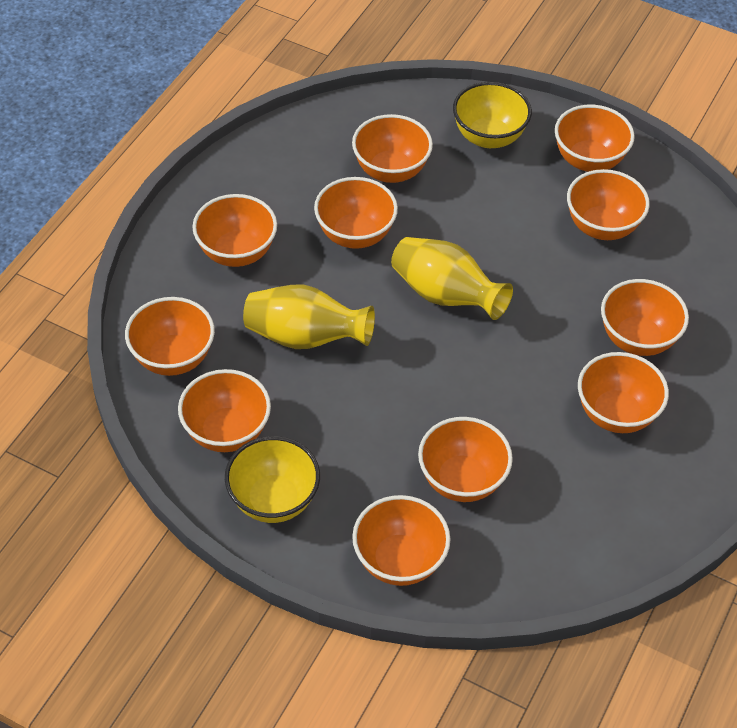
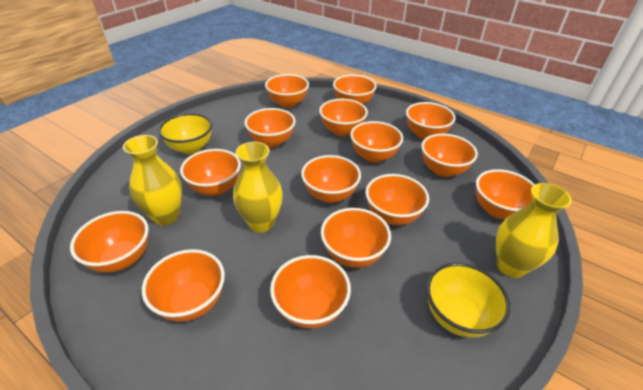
orange bowl: [125,297,215,376] [178,369,271,452] [192,194,277,267] [314,177,398,249] [352,114,433,183] [352,495,451,586] [418,417,513,502] [555,105,635,172] [567,169,650,240] [578,352,669,433] [601,279,689,356] = 11 -> [70,211,149,273] [142,249,225,322] [180,149,241,196] [245,108,296,148] [265,74,309,108] [270,255,351,328] [301,155,361,203] [319,99,368,136] [321,208,391,268] [333,75,377,104] [350,121,403,163] [366,174,429,225] [406,102,456,140] [421,134,478,177] [476,169,535,219] = 15
yellow vase: [243,285,375,349] [391,237,513,320] = 2 -> [123,135,182,226] [233,142,283,233] [496,183,572,278] = 3

